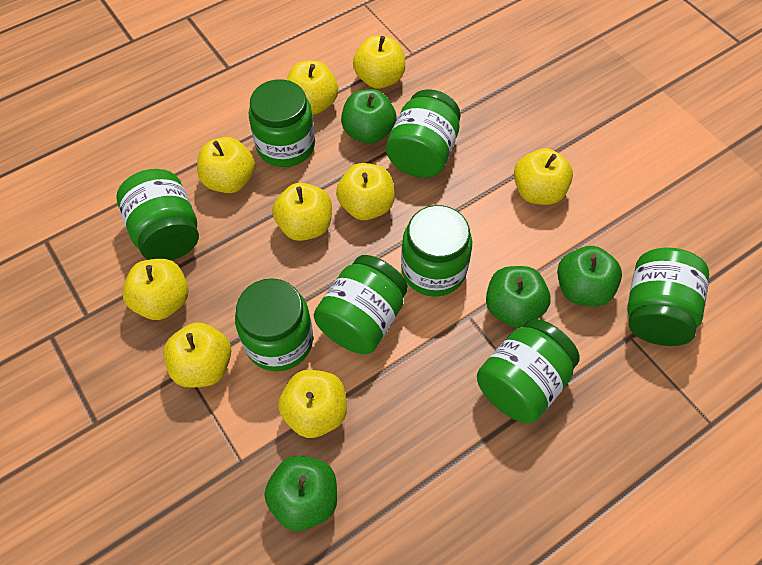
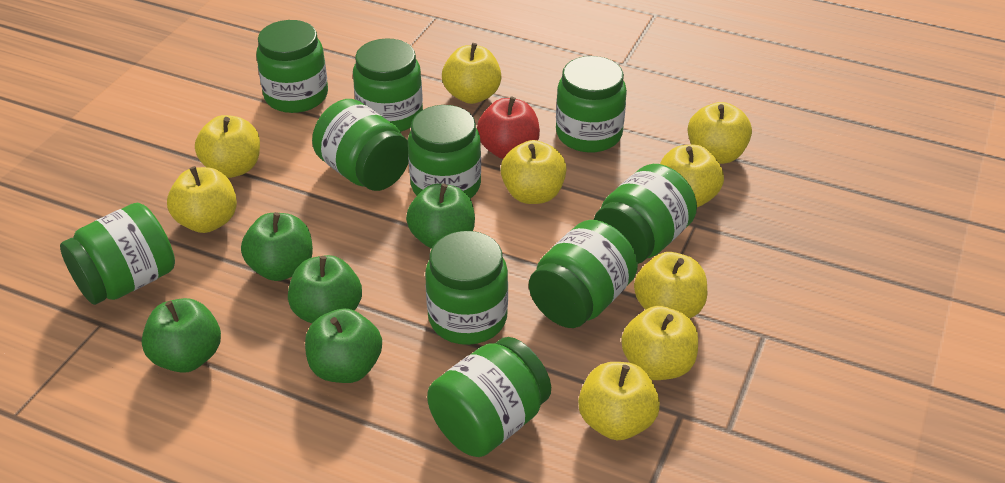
green apple: [264,456,337,531] [341,89,396,144] [486,266,551,328] [557,246,622,307] = 4 -> [142,298,221,373] [241,212,313,281] [288,255,362,323] [305,308,382,383] [406,183,475,249] = 5
green jar: [116,169,199,260] [235,278,313,371] [249,79,315,167] [314,255,408,354] [386,89,461,178] [401,205,472,297] [477,319,580,423] [627,248,709,346] = 8 -> [60,203,175,305] [256,20,328,113] [312,99,409,191] [353,38,423,132] [408,105,481,199] [425,231,508,345] [427,337,551,457] [529,220,638,328] [556,56,627,153] [594,164,697,264] = 10
red apple: none = 0 -> [477,97,540,159] = 1

